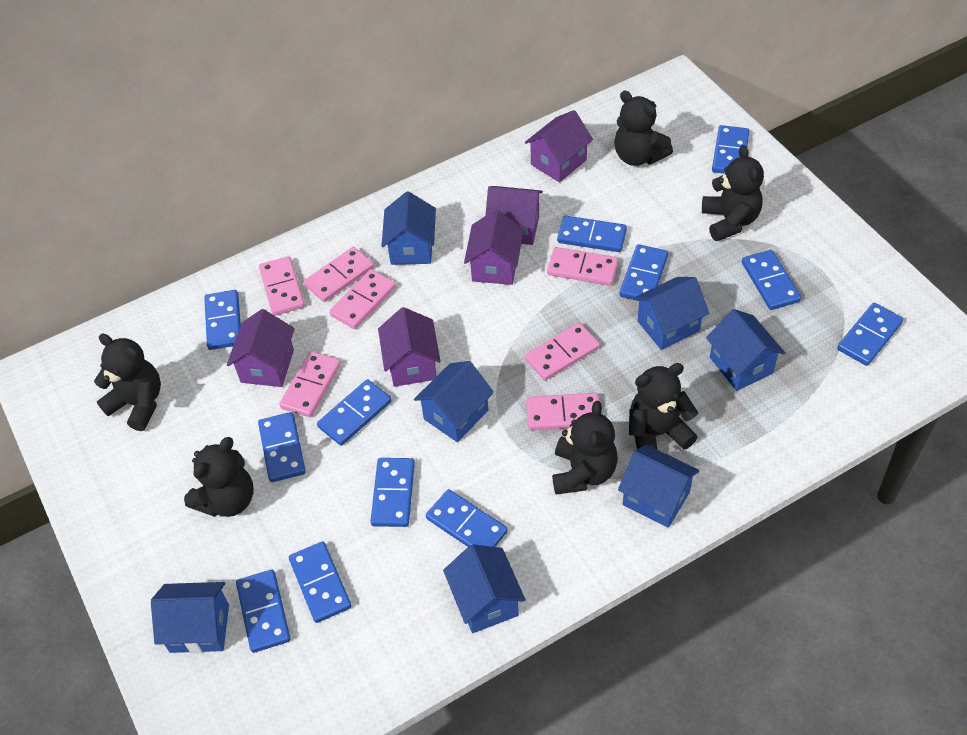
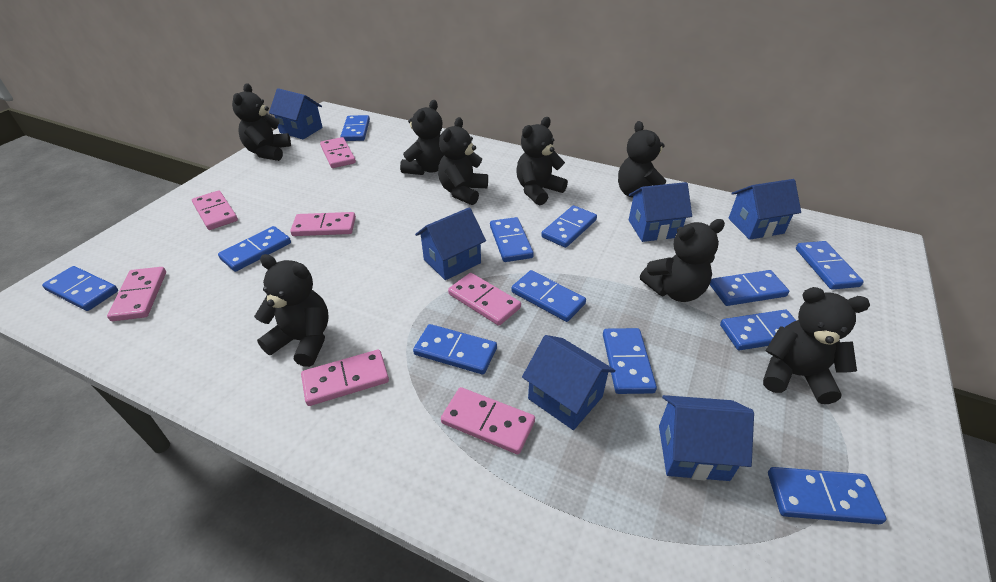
black teddy bear: [94,334,161,431] [184,437,253,517] [552,401,618,494] [614,91,673,166] [629,363,698,450] [702,145,764,241] = 6 -> [232,83,291,161] [254,254,329,367] [400,100,444,175] [438,117,488,205] [516,117,568,206] [618,121,666,198] [640,219,725,302] [763,287,870,404] = 8
blue house: [151,582,229,653] [381,191,436,265] [414,361,494,442] [443,544,526,633] [618,445,699,528] [633,277,709,350] [706,309,785,391] = 7 -> [269,88,323,139] [415,207,486,280] [522,335,616,430] [629,182,692,242] [659,395,754,481] [728,179,801,240] = 6
purple house: [227,309,295,387] [378,307,441,387] [464,210,524,285] [485,186,543,245] [525,110,593,182] = 5 -> none = 0

